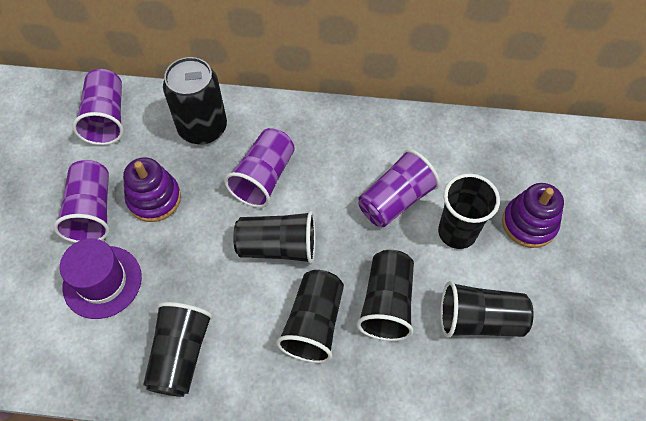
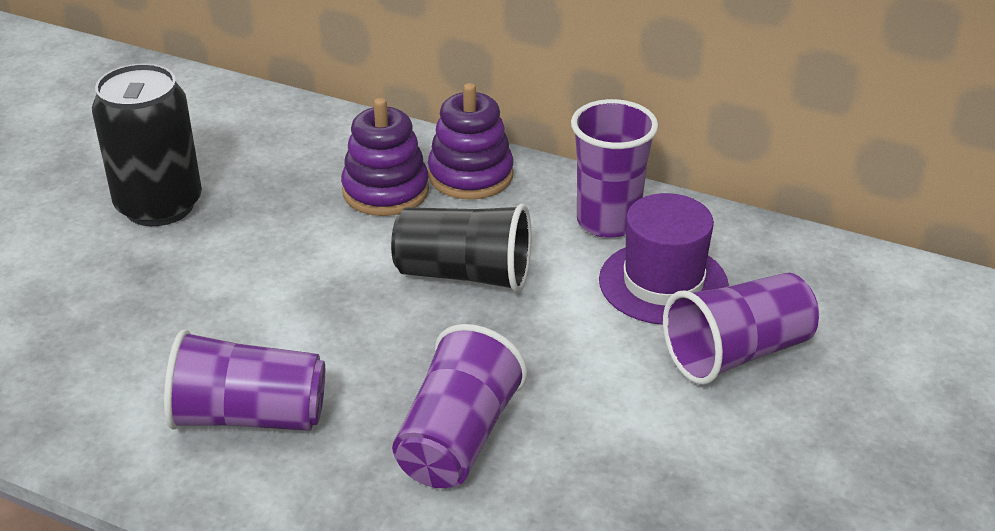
black cup: [143,302,213,397] [233,211,316,264] [276,270,344,363] [357,250,414,341] [438,173,500,249] [440,281,534,338] = 6 -> [391,204,532,292] = 1

